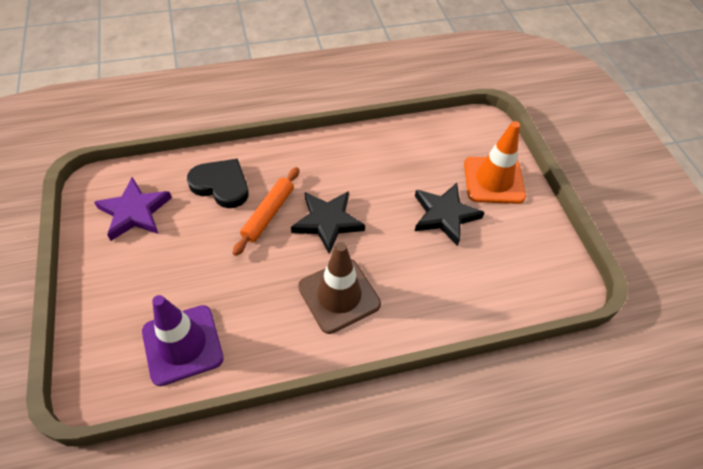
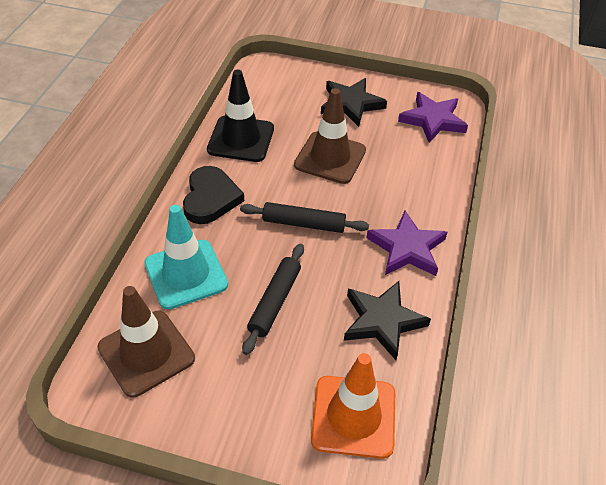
black rolling pin: none = 0 -> [240,202,369,233] [242,244,304,355] = 2
black traffic cone: none = 0 -> [207,70,274,162] = 1
brown traffic cone: [298,242,381,334] = 1 -> [97,286,195,398] [294,88,366,184] = 2
orange rolling pin: [233,167,299,256] = 1 -> none = 0
purple star: [94,177,172,241] = 1 -> [366,211,447,276] [398,92,468,143] = 2
purple traffic cone: [142,295,224,386] = 1 -> none = 0
turquoise traffic cone: none = 0 -> [144,205,228,310] = 1

